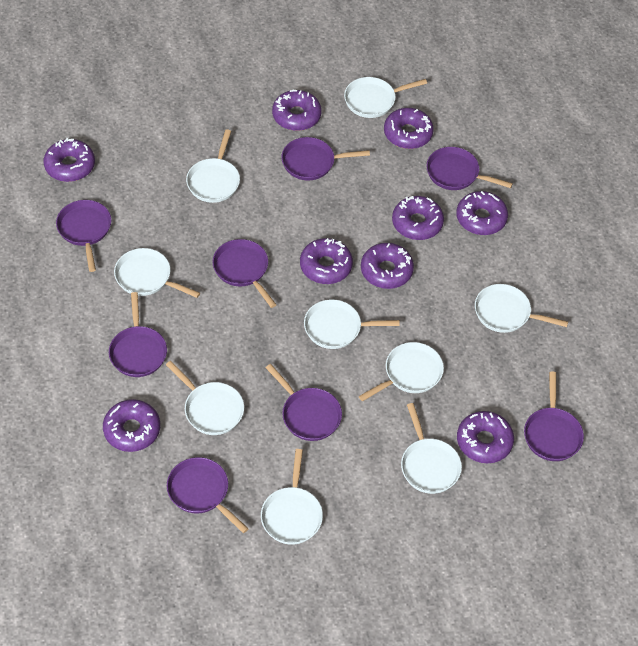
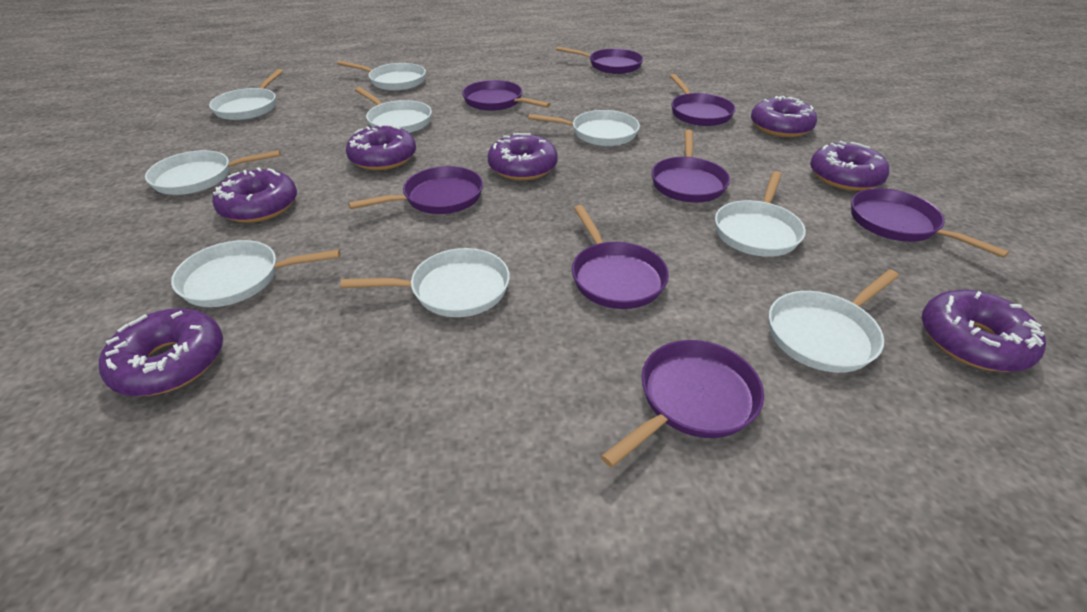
purple donut: [44,138,95,182] [103,399,160,452] [272,90,322,131] [300,238,353,284] [361,243,414,289] [384,108,434,149] [392,196,444,240] [456,191,508,235] [457,411,514,463] = 9 -> [99,308,223,396] [212,167,297,223] [346,124,416,170] [488,133,558,180] [751,96,817,137] [810,141,889,191] [922,289,1046,372] = 7

